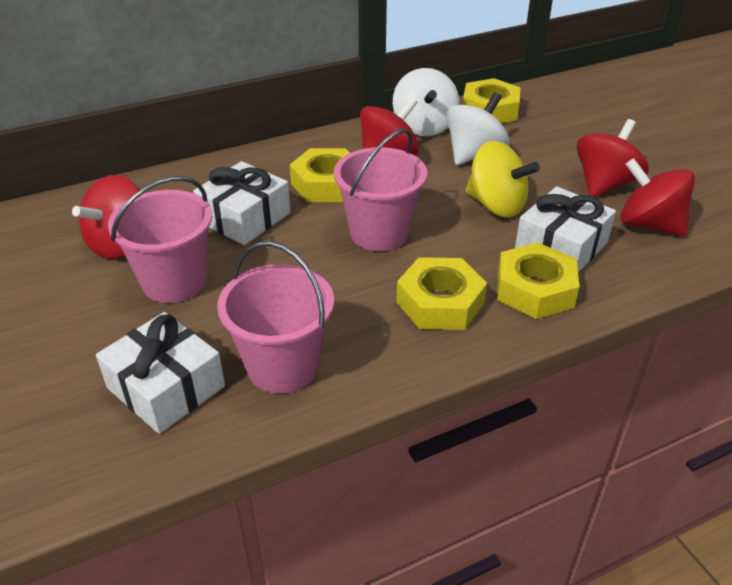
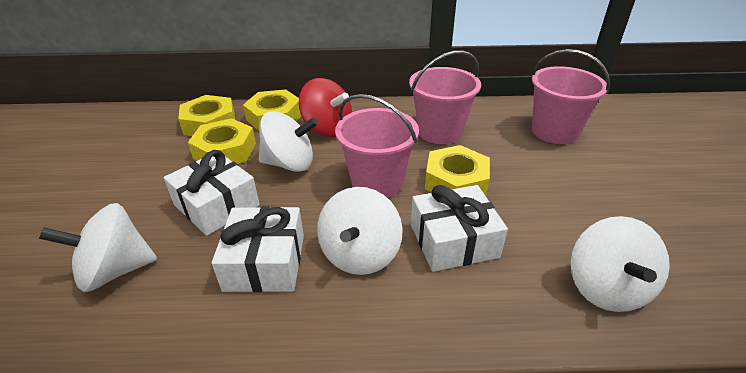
red spinning top: [72,175,140,259] [360,97,419,156] [577,119,649,197] [620,158,695,236] = 4 -> [299,78,352,137] = 1
white spinning top: [393,68,459,136] [446,92,510,165] = 2 -> [39,203,157,292] [259,111,318,172] [317,187,403,275] [570,216,670,312] = 4
yellow spinning top: [465,141,540,218] = 1 -> none = 0

